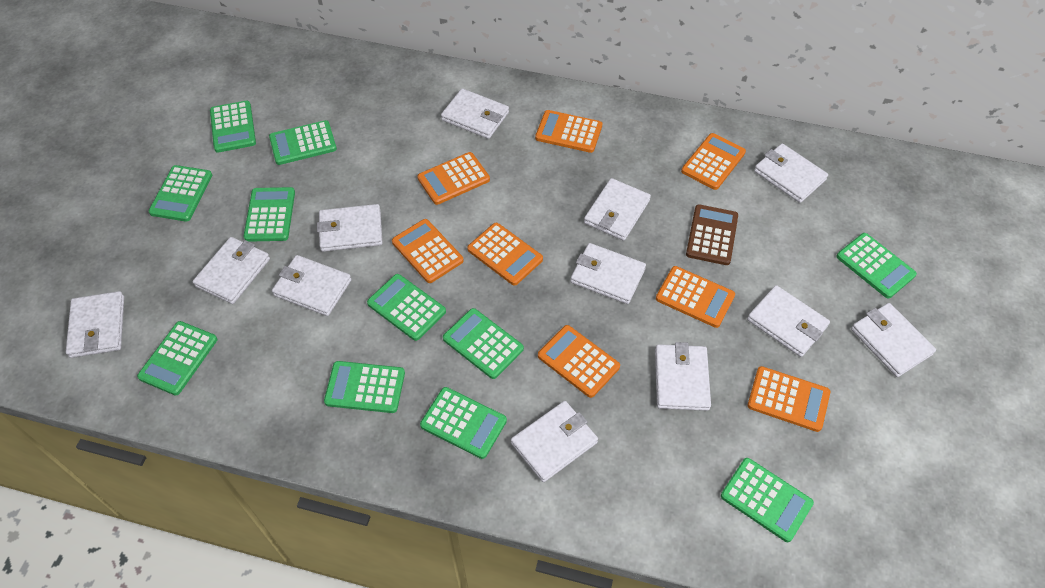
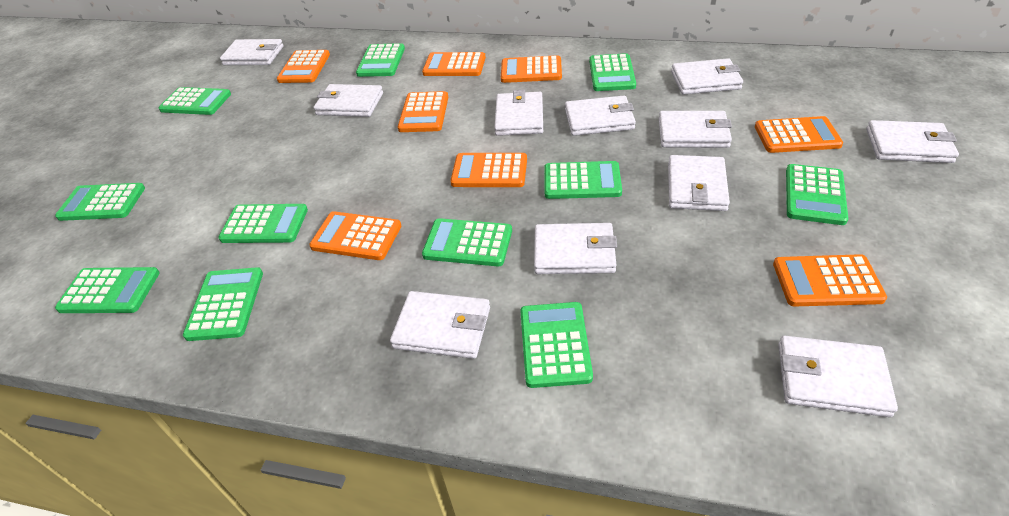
brown calculator: [686,204,738,265] = 1 -> none = 0
white wallet: [66,291,124,358] [193,237,270,304] [272,255,351,316] [317,204,382,252] [441,88,509,139] [511,401,598,482] [570,243,646,304] [584,178,651,241] [655,342,711,411] [747,285,830,357] [754,143,828,203] [851,303,936,377] = 12 -> [220,39,283,65] [313,84,383,117] [390,291,490,359] [494,90,543,136] [534,223,617,274] [565,96,636,136] [659,111,732,148] [668,155,730,211] [671,58,743,95] [778,336,898,417] [866,120,959,163] = 11

